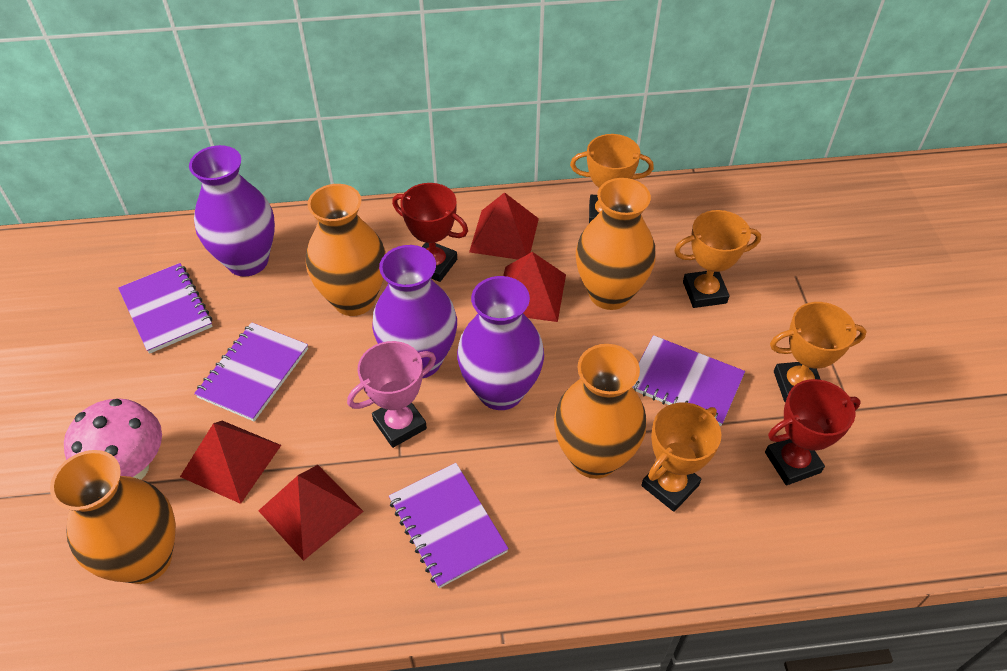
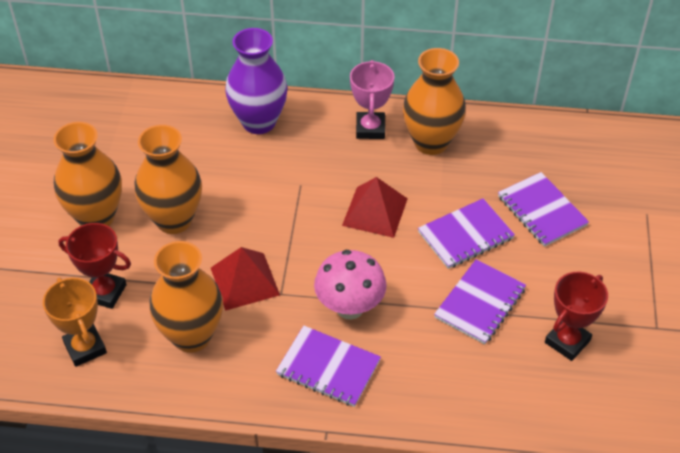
orange trophy: [570,134,654,223] [641,403,721,512] [674,210,761,308] [770,302,867,402] = 4 -> [43,278,107,367] = 1
purple vase: [189,145,275,277] [372,245,457,378] [457,276,544,410] = 3 -> [225,28,288,134] = 1
red pyramid: [180,421,281,504] [258,465,364,561] [469,192,539,259] [503,252,566,322] = 4 -> [211,247,280,311] [342,177,408,238] = 2

